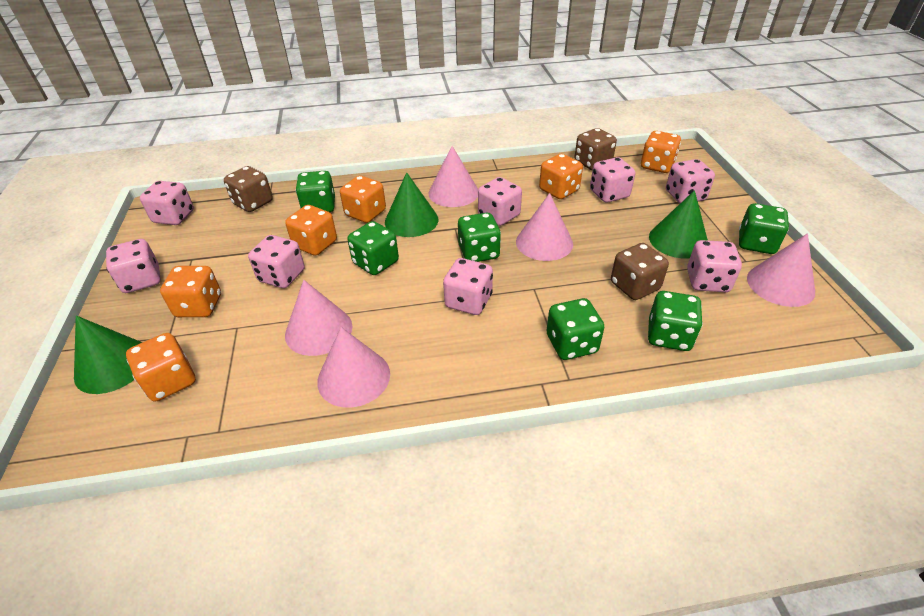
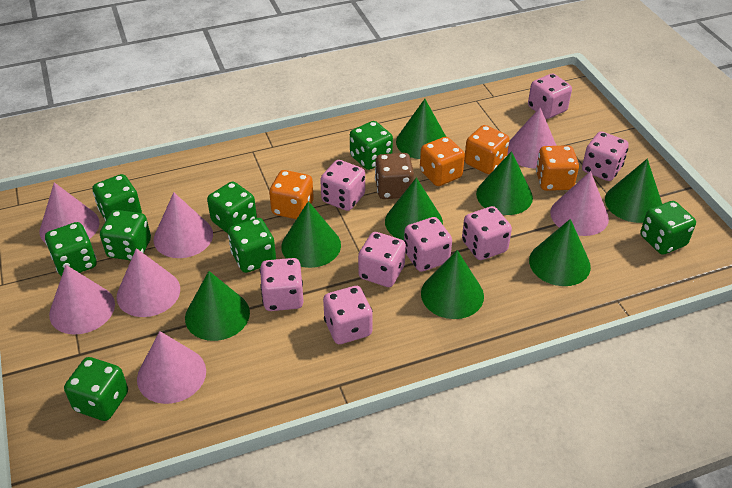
brown dice: [224,166,273,212] [574,128,617,170] [611,243,669,300] = 3 -> [375,153,414,199] = 1
green cone: [74,316,142,394] [385,172,438,237] [649,190,708,259] = 3 -> [185,271,250,341] [281,201,341,268] [385,178,443,241] [396,99,446,159] [421,250,484,319] [476,151,533,215] [529,219,591,286] [605,159,662,223] = 8
green dice: [296,171,335,212] [347,221,399,275] [458,213,501,262] [546,298,605,360] [648,291,703,351] [739,203,789,254] = 6 -> [45,222,97,277] [64,357,128,421] [93,174,142,222] [100,210,151,260] [207,182,257,234] [228,218,276,273] [350,121,393,170] [640,201,696,255] = 8
orange dice: [126,333,196,402] [160,266,221,317] [285,205,337,256] [340,175,386,223] [539,154,583,199] [641,131,681,173] = 6 -> [269,170,314,219] [420,137,465,186] [464,125,510,174] [536,145,579,191] = 4
pink cone: [285,280,352,356] [317,327,390,408] [429,146,478,207] [516,193,573,261] [747,233,815,307] = 5 -> [40,182,100,243] [49,265,115,335] [117,248,180,317] [137,331,206,404] [154,192,213,258] [507,108,557,169] [550,171,609,236] = 7

